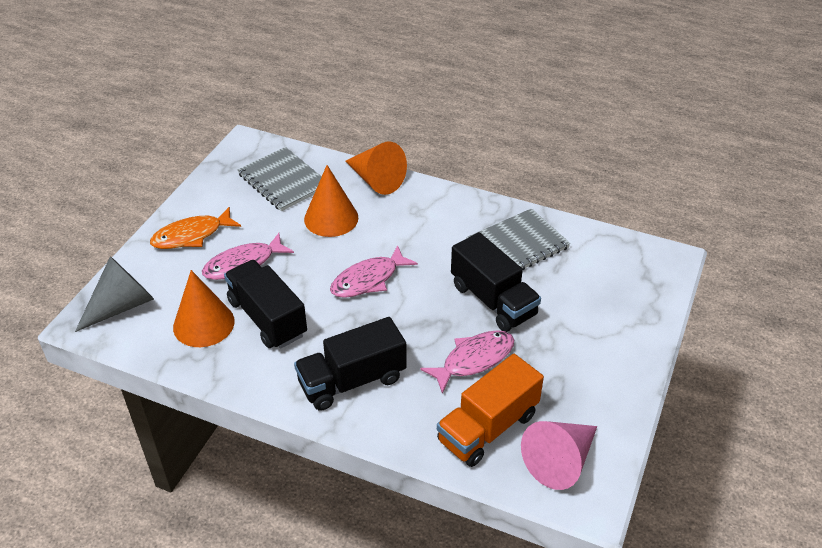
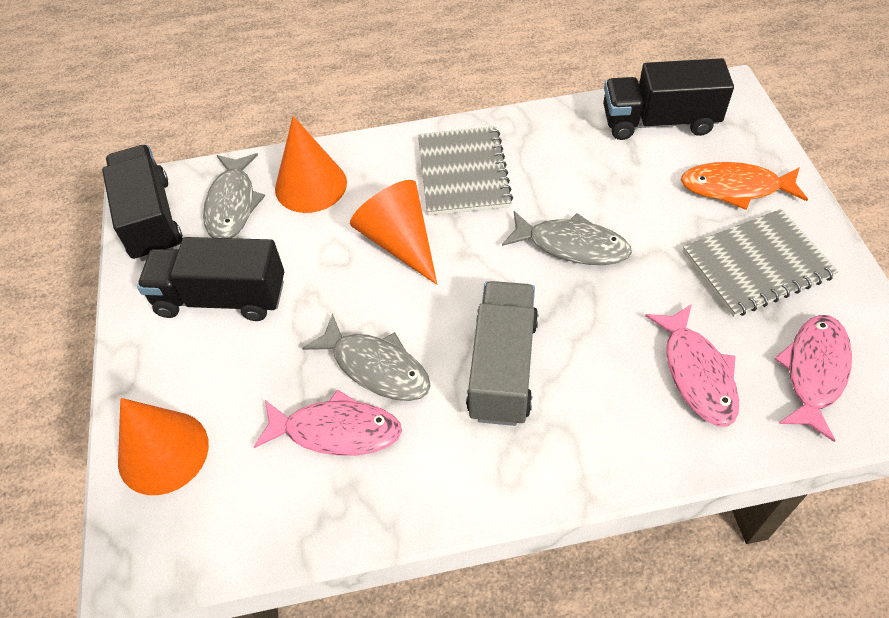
grey cone: [75,256,154,332] = 1 -> none = 0
grey fish: none = 0 -> [203,153,265,238] [302,313,431,401] [502,211,632,265] = 3
grey truck: none = 0 -> [466,281,538,426] = 1
orange truck: [437,354,544,467] = 1 -> none = 0
pink cone: [521,421,597,490] = 1 -> none = 0

